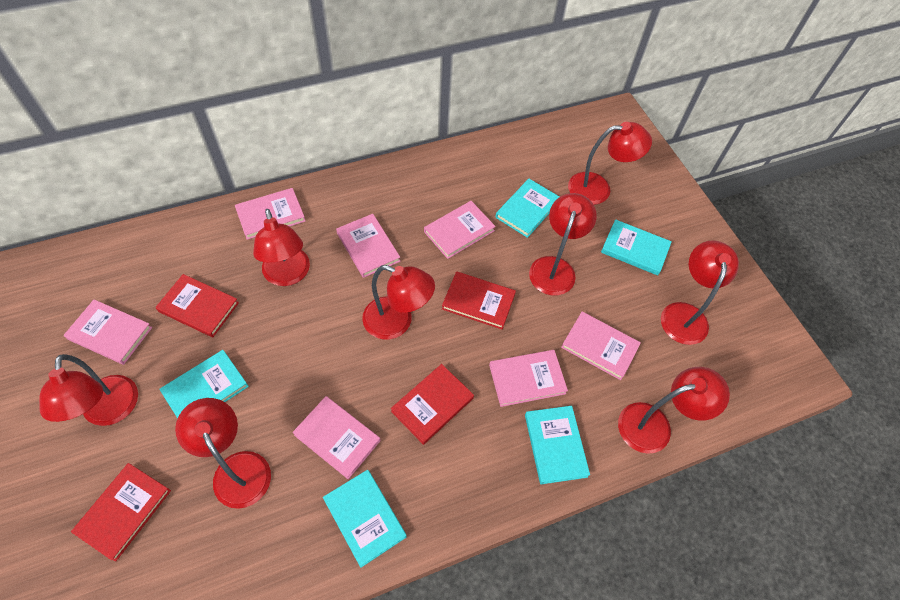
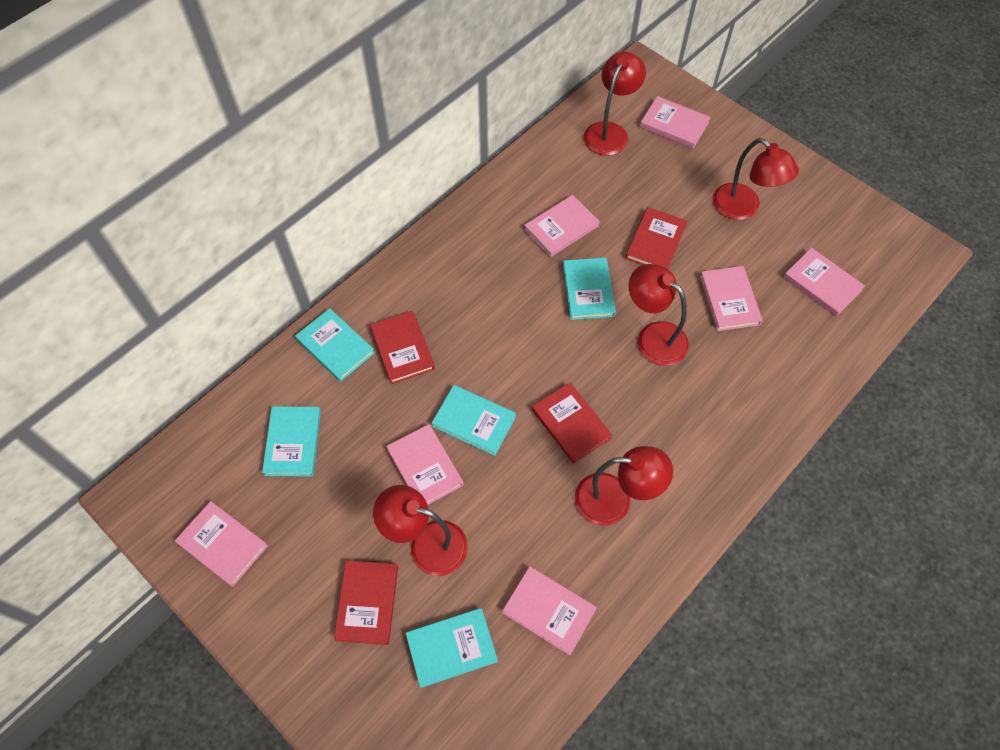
red lamp: [39,354,138,426] [175,398,271,509] [253,209,310,286] [362,265,435,340] [529,193,597,295] [568,122,652,205] [618,367,730,454] [661,240,739,345] = 8 -> [373,485,468,576] [575,446,673,526] [584,52,646,156] [629,264,689,366] [713,138,799,220] = 5

